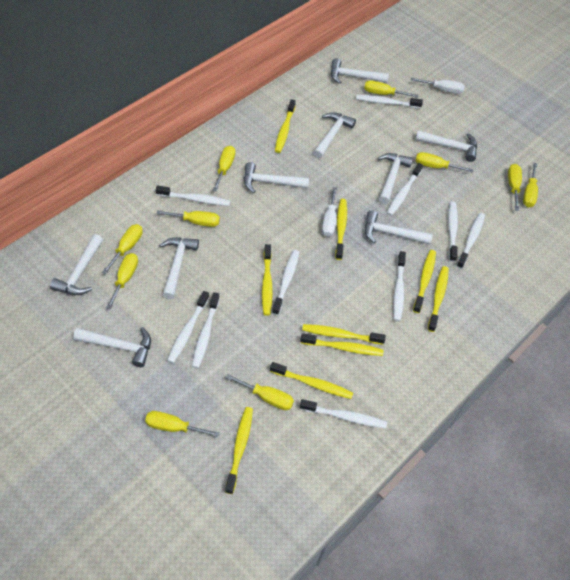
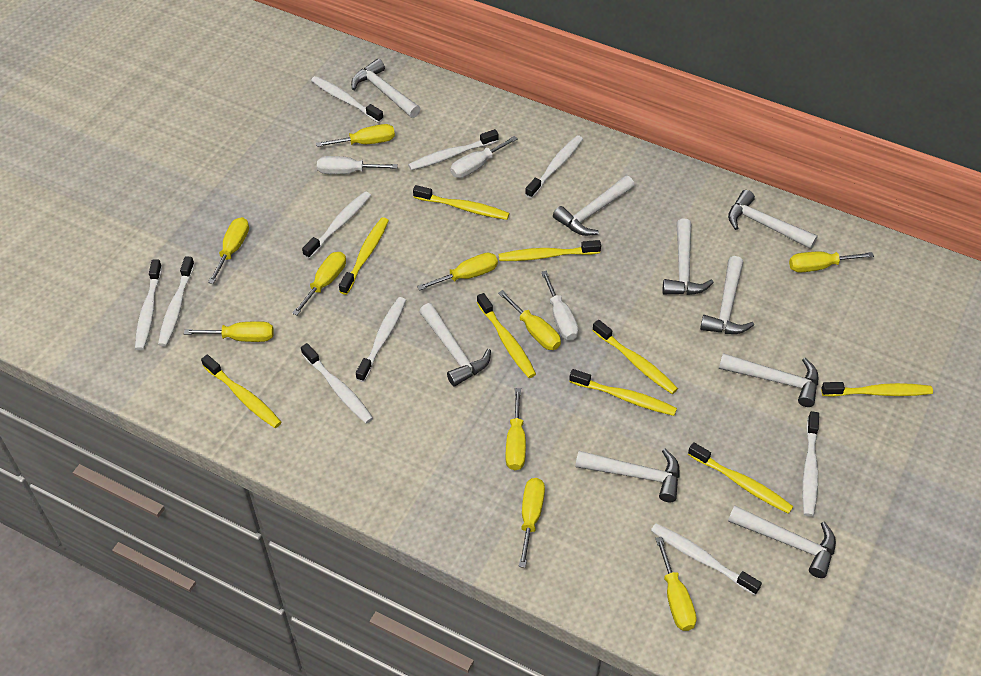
white screwdriver: [322,187,337,237] [411,78,465,94] = 2 -> [317,156,398,174] [450,136,517,178] [541,271,578,341] = 3

